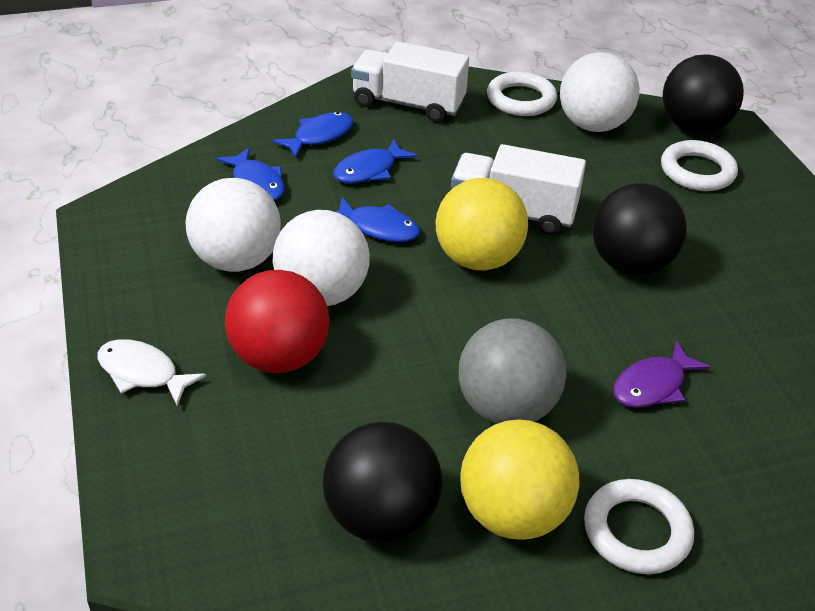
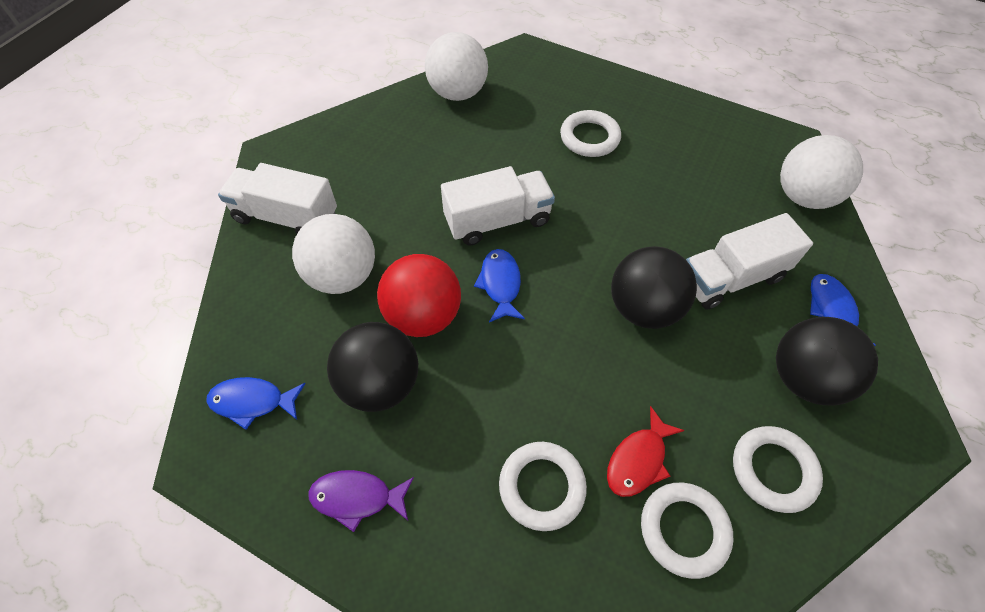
blue fish: [216,148,285,201] [272,112,353,158] [333,139,417,184] [336,197,420,242] = 4 -> [206,377,306,430] [474,249,525,322] [810,274,876,346] = 3
grey ball: [459,318,566,424] = 1 -> none = 0
red fish: none = 0 -> [607,406,685,497] = 1
white fish: [97,339,206,406] = 1 -> none = 0
white ring: [487,71,557,116] [584,479,694,574] [661,140,738,191] = 3 -> [499,442,587,531] [560,110,621,157] [641,483,733,579] [733,426,823,513] = 4
white truck: [351,41,469,122] [451,144,586,235] = 2 -> [218,163,337,234] [441,166,555,245] [686,213,813,310] = 3
yellow ball: [435,178,528,271] [460,419,580,540] = 2 -> none = 0

